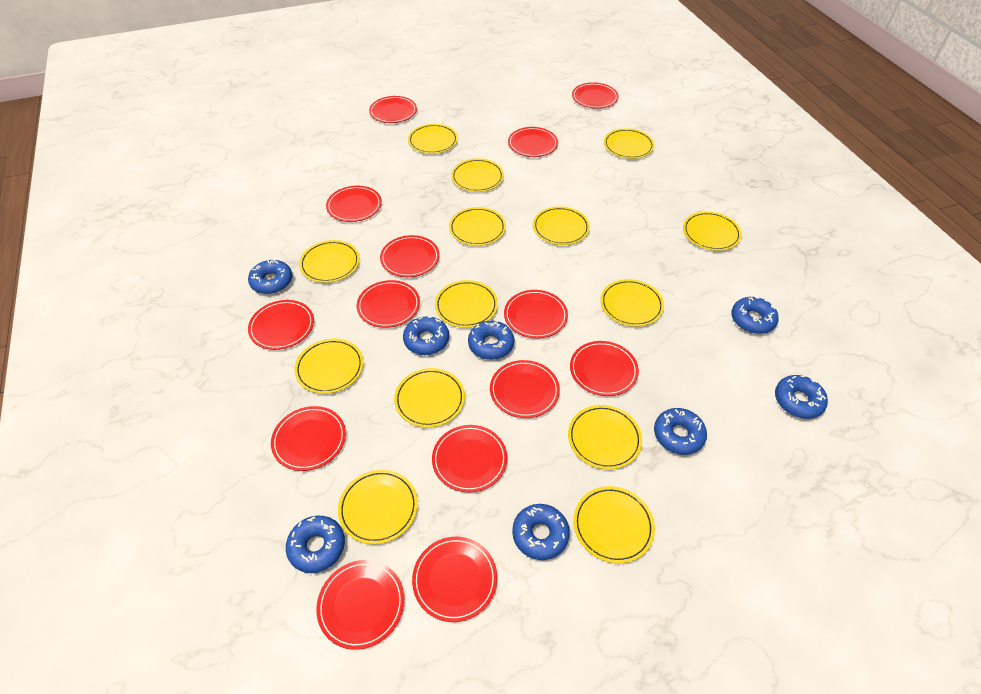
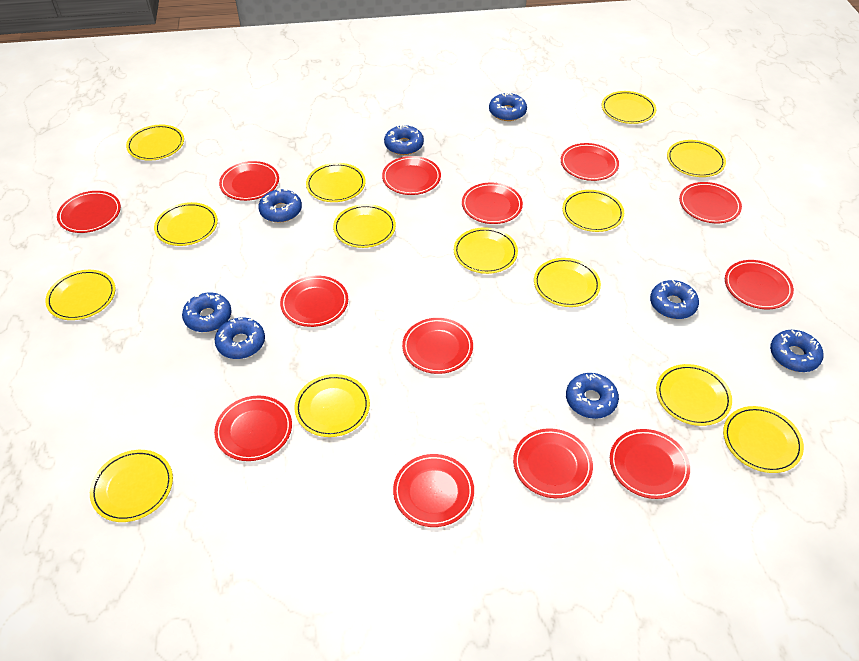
red plate: [248,300,314,350] [271,406,346,471] [316,560,404,650] [326,186,382,222] [357,280,420,328] [369,96,417,123] [380,235,440,277] [412,537,497,622] [432,425,507,493] [490,360,560,418] [504,290,568,339] [508,127,558,157] [570,341,639,396] [572,82,619,109] = 14 -> [57,191,121,233] [214,396,292,461] [219,161,279,201] [280,276,348,327] [382,156,441,195] [393,454,474,527] [402,318,473,374] [462,183,523,224] [513,428,593,498] [561,143,619,181] [610,429,690,499] [679,182,742,223] [725,260,794,309] = 13

